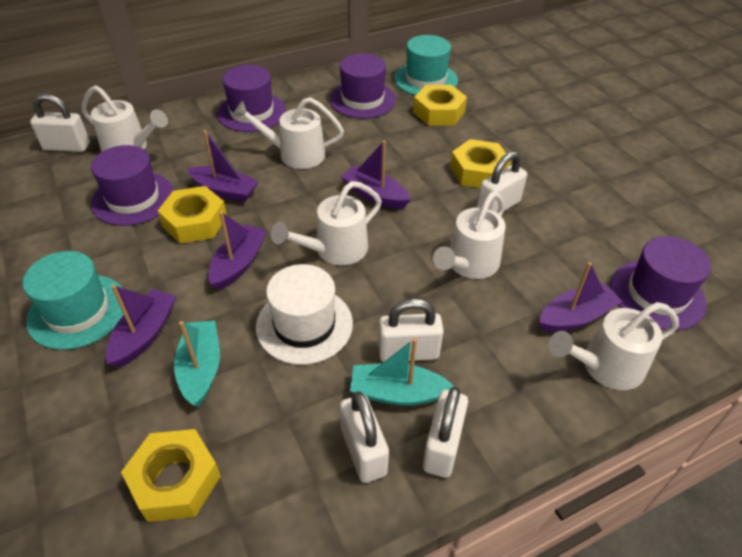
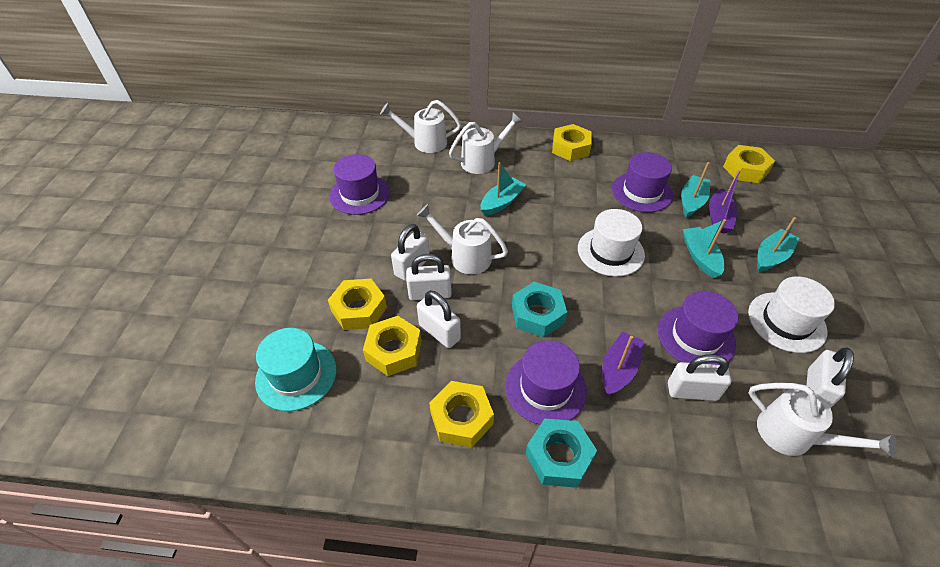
purple boat: [106,285,176,368] [187,130,259,202] [208,211,267,290] [340,140,411,209] [539,262,622,332] = 5 -> [602,332,644,396] [709,170,740,234] = 2
turquoise boat: [174,321,220,407] [350,338,454,406] = 2 -> [481,162,526,216] [681,162,710,218] [683,219,726,278] [757,217,800,272] = 4
turquoise hat: [22,251,124,350] [394,35,458,95] = 2 -> [255,328,337,411] = 1
turquoise nut: none = 0 -> [512,282,567,338] [526,419,597,488] = 2
white hat: [256,264,353,365] = 1 -> [578,209,645,277] [748,276,835,353] = 2
white watering can: [81,85,168,152] [233,97,344,169] [271,181,382,265] [433,192,506,279] [549,302,679,390] = 5 -> [380,100,461,153] [417,204,508,274] [449,113,523,174] [749,383,897,458] = 4
yellow nut: [121,429,221,522] [158,186,227,243] [413,85,467,125] [450,139,511,188] = 4 -> [328,279,387,330] [363,316,422,376] [429,381,494,448] [552,124,592,161] [723,145,775,183] = 5

